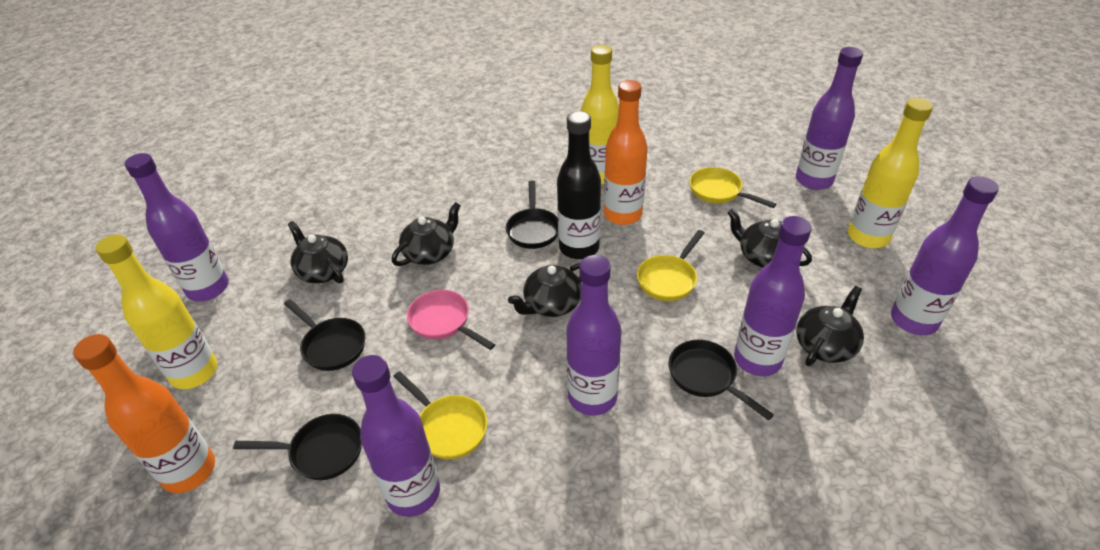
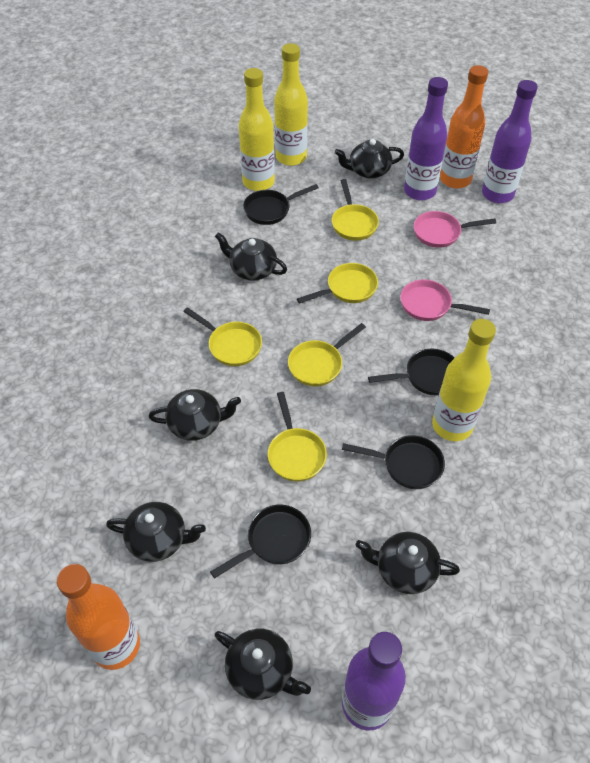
black bottle: [557,111,601,259] = 1 -> none = 0
black teapot: [288,221,348,283] [392,202,461,266] [508,263,582,317] [727,209,812,267] [796,286,864,366] = 5 -> [106,502,206,562] [149,389,241,441] [214,629,311,700] [215,232,287,281] [335,139,404,179] [356,532,460,594] = 6
pink pan: [407,290,495,350] = 1 -> [400,279,490,321] [414,211,496,248] = 2
purple bottle: [125,153,229,301] [352,355,440,517] [566,255,622,416] [734,216,812,376] [796,47,863,190] [891,176,999,335] = 6 -> [342,632,406,731] [404,77,448,200] [482,80,538,203] = 3
yellow pan: [393,371,487,459] [637,230,704,301] [690,167,776,208] = 3 -> [184,307,262,366] [268,392,327,482] [288,323,366,387] [297,263,378,304] [332,179,379,241] = 5

